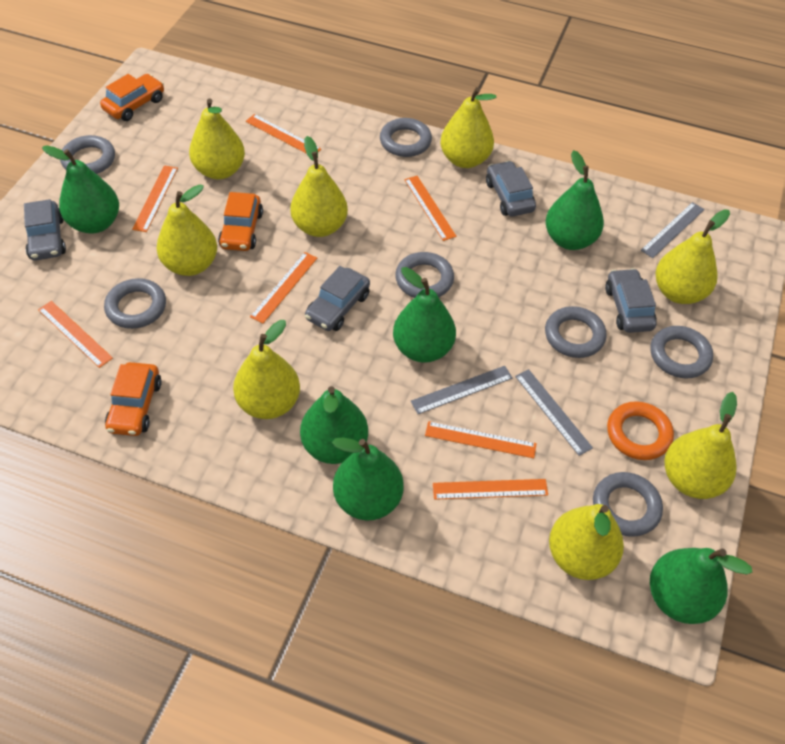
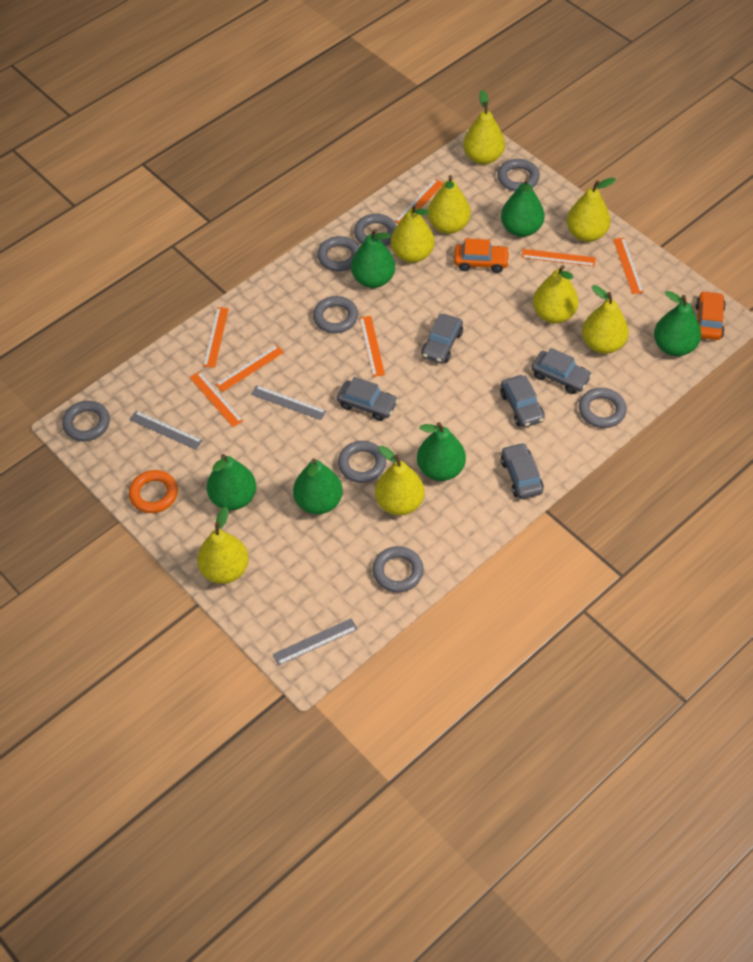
grey car: [24,199,66,260] [305,266,370,331] [486,161,536,216] [605,268,657,333] = 4 -> [337,377,398,421] [421,313,463,364] [500,375,545,428] [501,442,544,499] [531,348,592,394] = 5
grey ring: [60,135,115,174] [104,278,166,329] [380,118,432,157] [395,252,454,298] [545,306,607,358] [593,472,663,537] [650,326,713,378] = 7 -> [62,401,110,441] [313,296,358,333] [317,236,359,271] [338,441,386,483] [354,214,397,246] [372,546,424,593] [497,159,540,191] [579,388,627,428] = 8
orange car: [100,74,164,121] [105,362,162,436] [218,192,263,251] = 3 -> [454,238,510,273] [696,291,726,340] = 2

